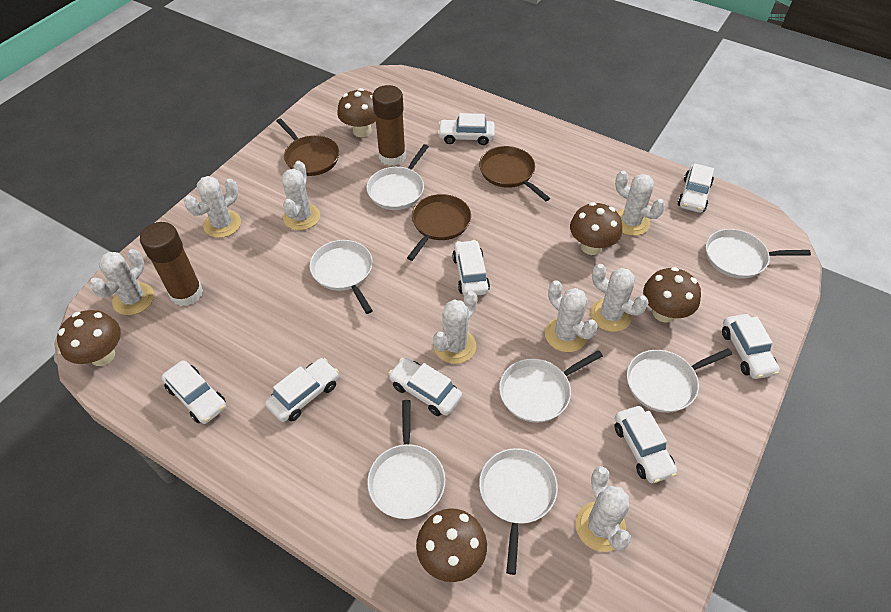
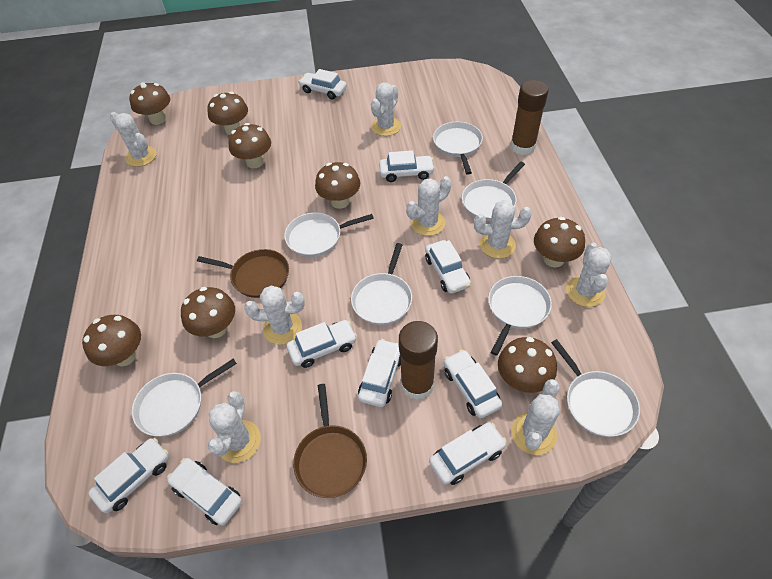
brown mushroom: [57,310,121,366] [337,88,376,137] [416,508,487,582] [570,202,622,255] [643,267,701,323] = 5 -> [82,315,141,366] [129,82,170,125] [181,287,235,338] [207,92,248,135] [229,123,271,168] [315,162,360,209] [498,337,557,393] [534,217,585,267] = 8
brown pan: [276,118,339,176] [407,194,471,261] [479,146,550,201] = 3 -> [197,249,289,298] [293,384,367,498] = 2
white car: [161,361,226,424] [265,358,339,422] [388,357,462,416] [438,113,495,145] [452,240,490,295] [614,406,677,483] [678,163,714,213] [722,314,780,379] = 8 -> [88,438,169,513] [167,458,242,526] [287,320,357,368] [299,69,347,99] [358,339,401,407] [379,150,435,182] [425,240,471,294] [429,422,507,485] [444,350,502,419] = 9

